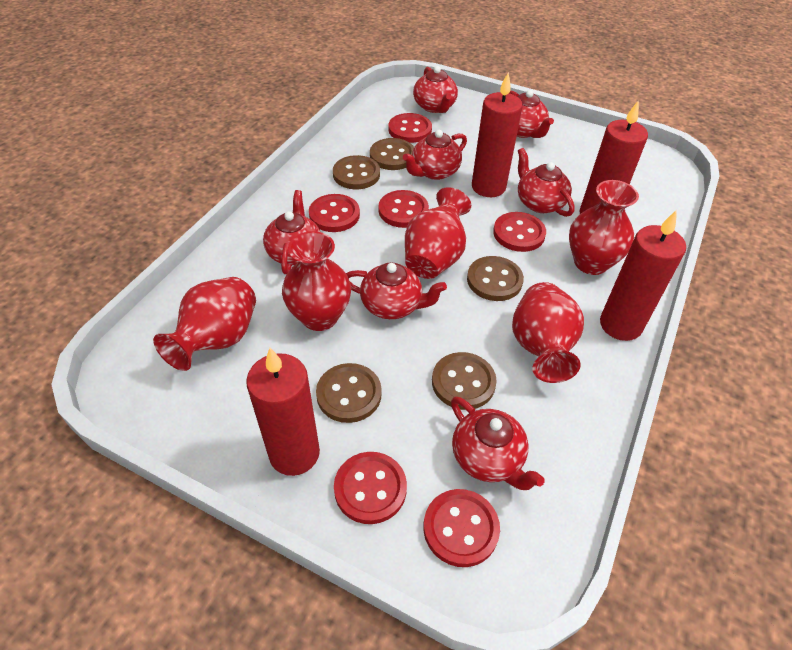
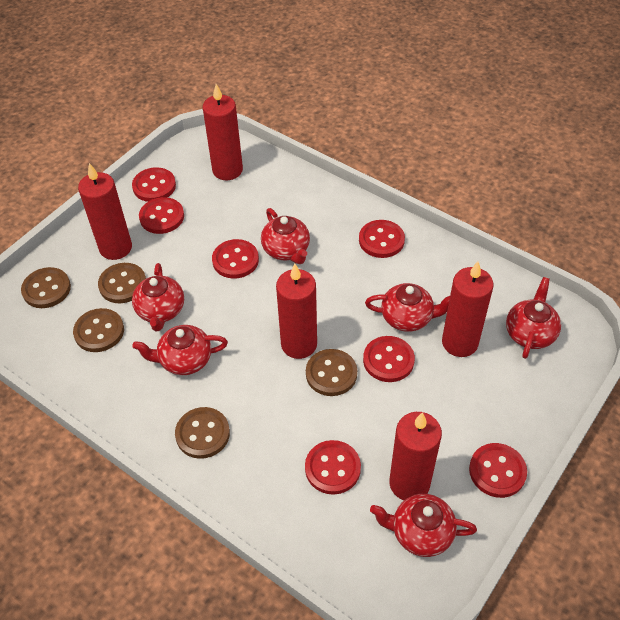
red button: [309,194,360,232] [334,452,407,524] [378,190,429,228] [388,113,432,143] [423,489,500,567] [493,212,546,252] = 6 -> [132,167,176,202] [139,197,184,234] [212,239,259,279] [305,440,361,495] [359,220,405,258] [363,336,415,382] [469,443,527,498] = 7
red candle: [246,348,320,476] [472,72,523,197] [579,100,648,214] [600,210,686,341] = 4 -> [78,163,132,260] [203,84,243,180] [276,264,317,359] [389,412,442,500] [442,261,494,357] = 5
red teapot: [263,190,320,274] [346,262,447,319] [403,130,467,180] [413,66,458,113] [451,396,544,490] [510,90,554,138] [518,148,575,217] = 7 -> [132,263,184,331] [132,325,228,375] [261,208,310,264] [365,283,450,332] [370,494,477,557] [506,277,561,359] = 6
red vase: [153,277,256,371] [282,231,351,331] [405,187,471,279] [512,282,584,383] [569,180,639,275] = 5 -> none = 0

